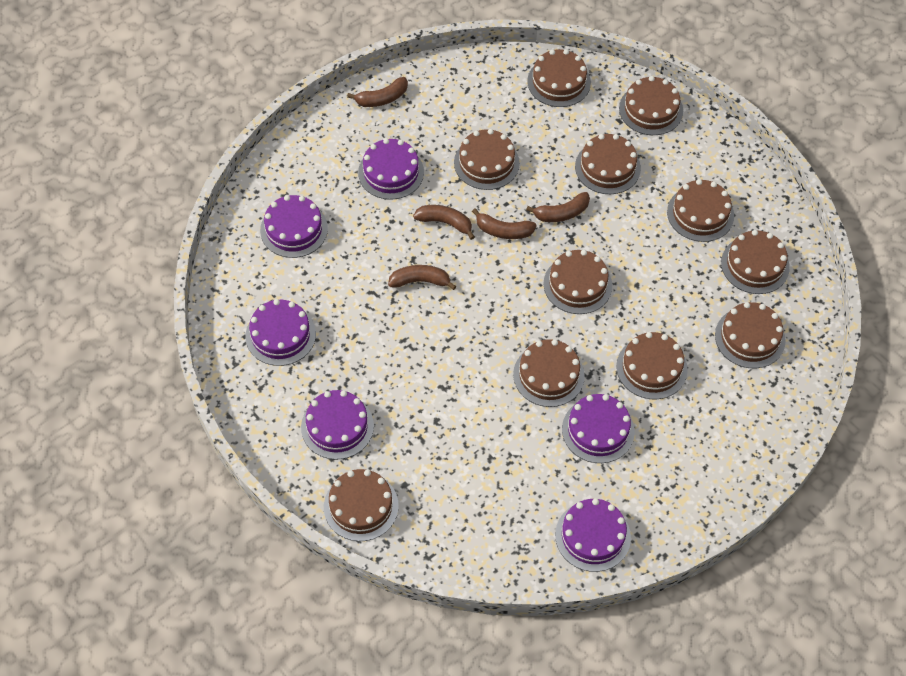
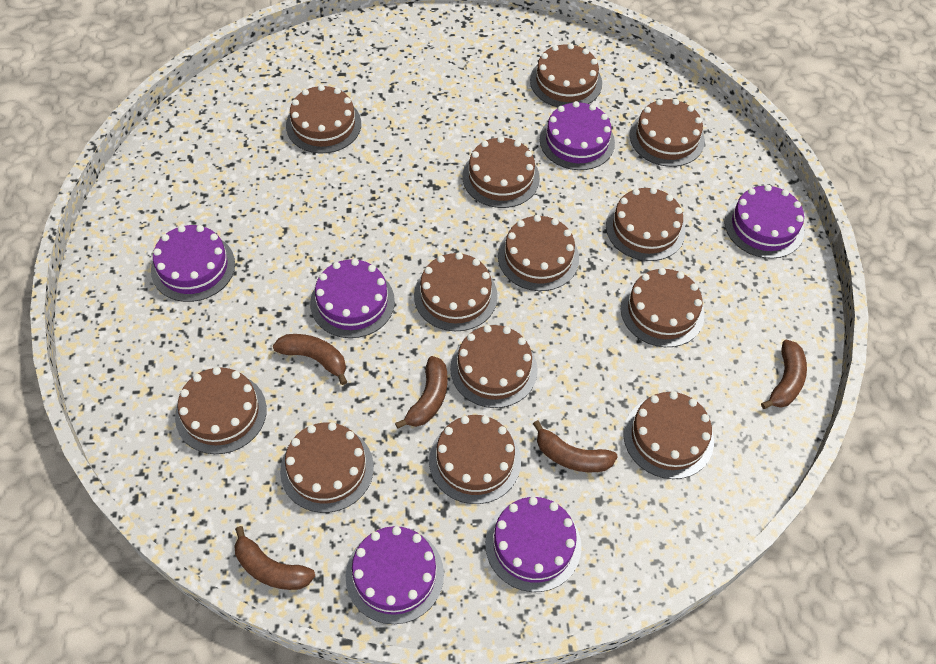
brown cake: [324,469,399,541] [454,129,520,190] [513,339,585,407] [527,49,591,107] [544,250,612,314] [575,134,641,194] [616,332,688,399] [619,76,683,135] [667,179,734,242] [715,302,786,368] [721,230,790,294] = 11 -> [175,367,267,454] [280,422,374,513] [286,85,361,153] [414,252,498,331] [429,415,521,504] [450,325,538,408] [462,136,540,208] [498,215,579,291] [530,43,602,107] [606,187,686,261] [621,268,705,347] [623,392,714,479] [630,99,705,167] = 13

